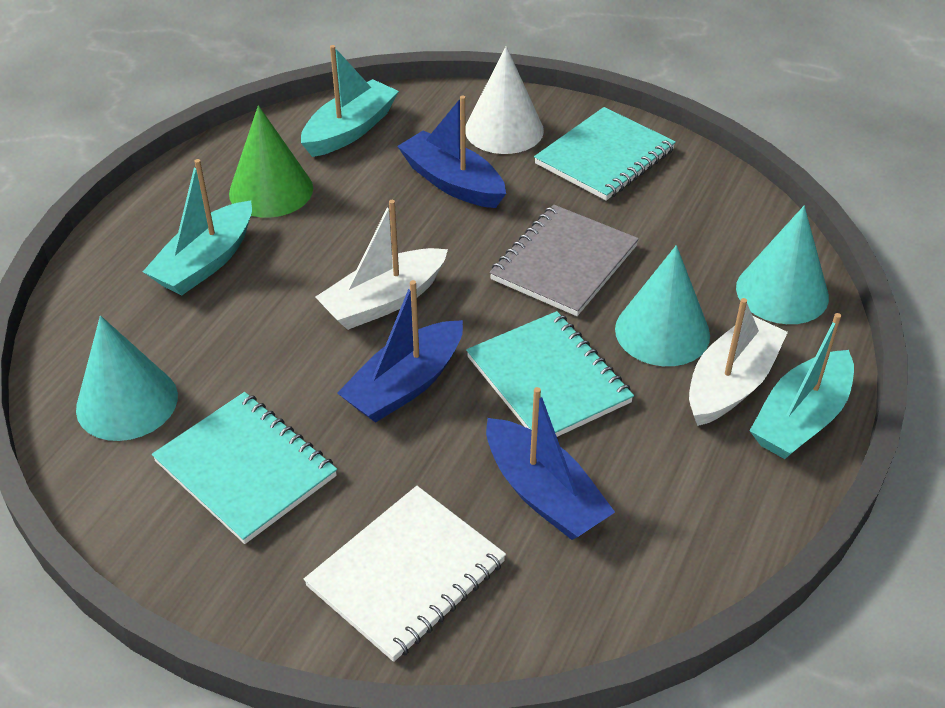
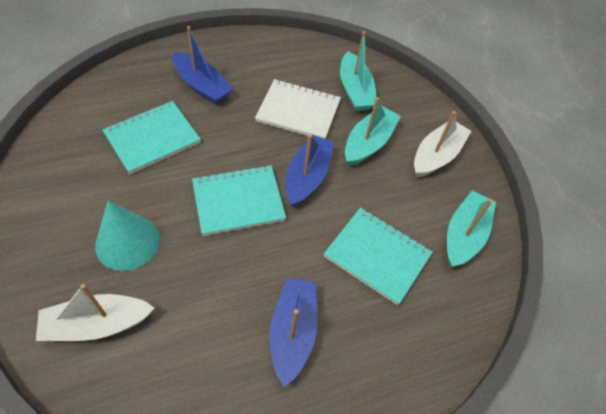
green cone: [229,105,313,218] = 1 -> none = 0
grey notebook: [489,204,639,316] = 1 -> none = 0
turquoise cone: [76,316,178,441] [615,245,710,366] [736,206,829,324] = 3 -> [95,201,160,271] = 1
white cone: [465,46,544,154] = 1 -> none = 0

